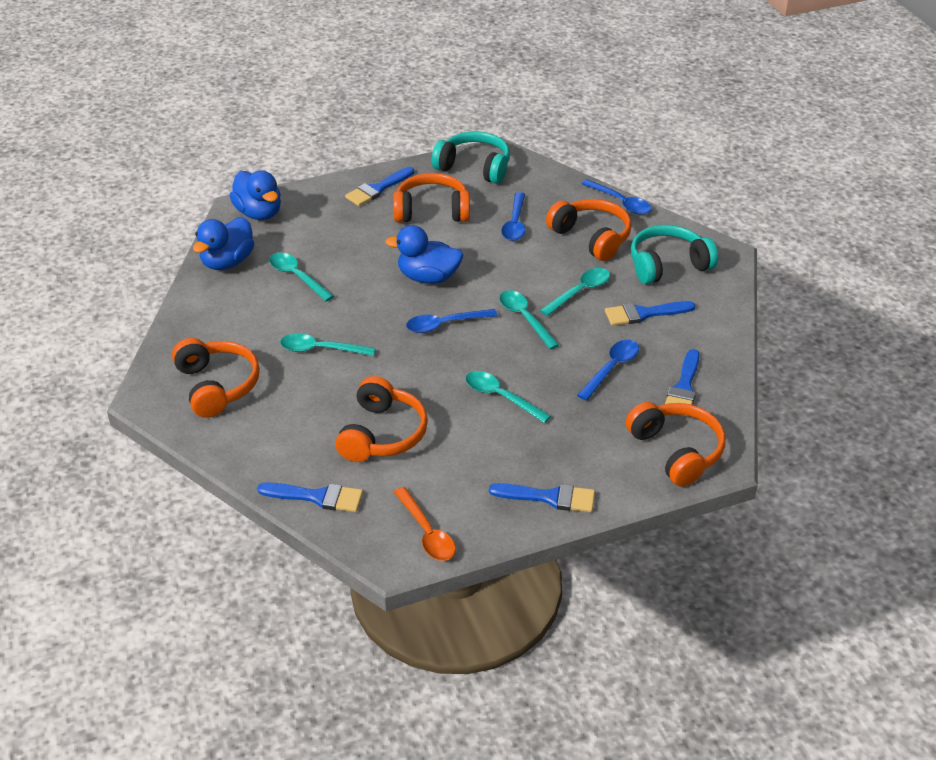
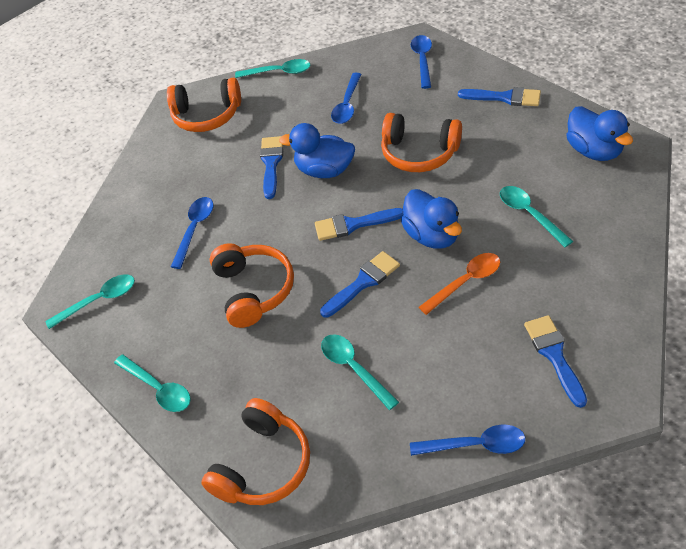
orange headphones: [172,338,260,418] [335,376,428,462] [393,173,470,222] [546,199,632,261] [626,402,726,487] = 5 -> [167,78,241,132] [201,398,310,505] [209,243,294,328] [381,113,462,172] = 4
turquoise headphones: [432,131,510,184] [631,225,718,284] = 2 -> none = 0

